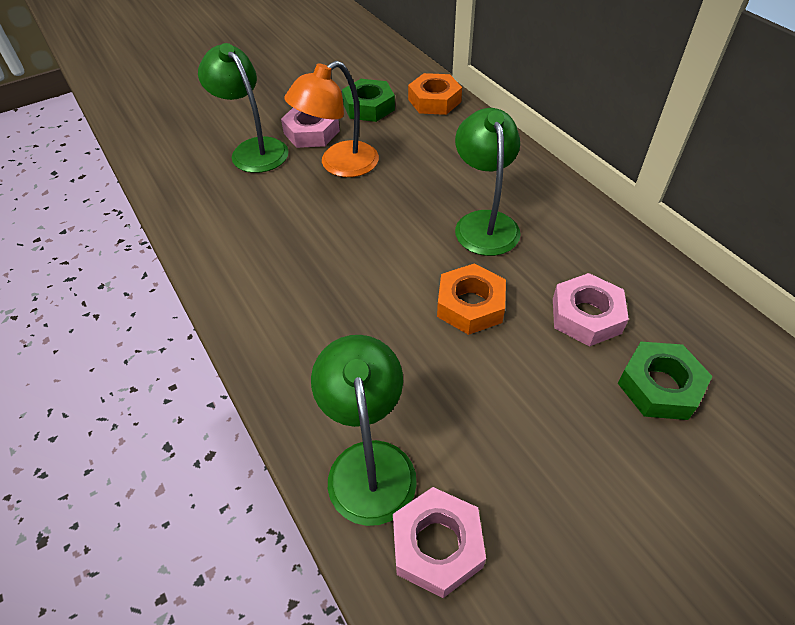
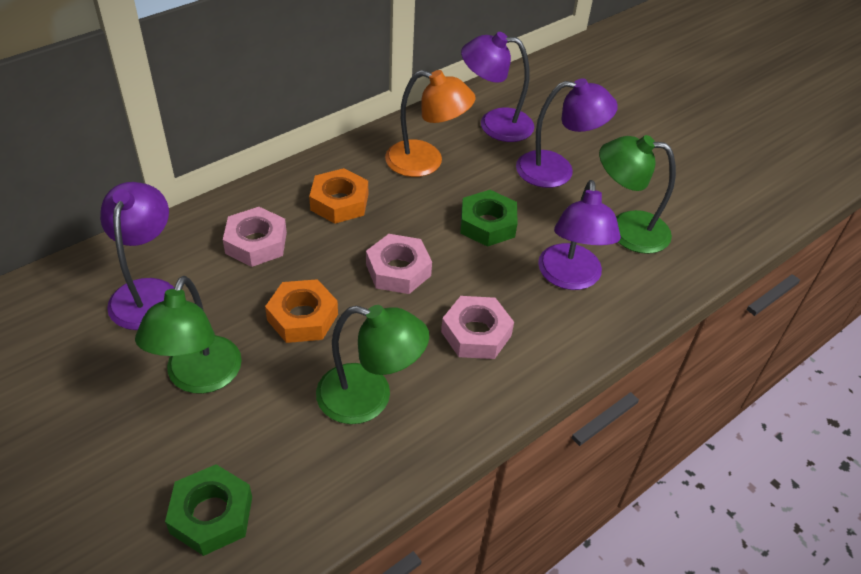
purple lamp: none = 0 -> [100,182,174,330] [461,32,535,142] [516,78,618,188] [538,180,621,290] = 4

